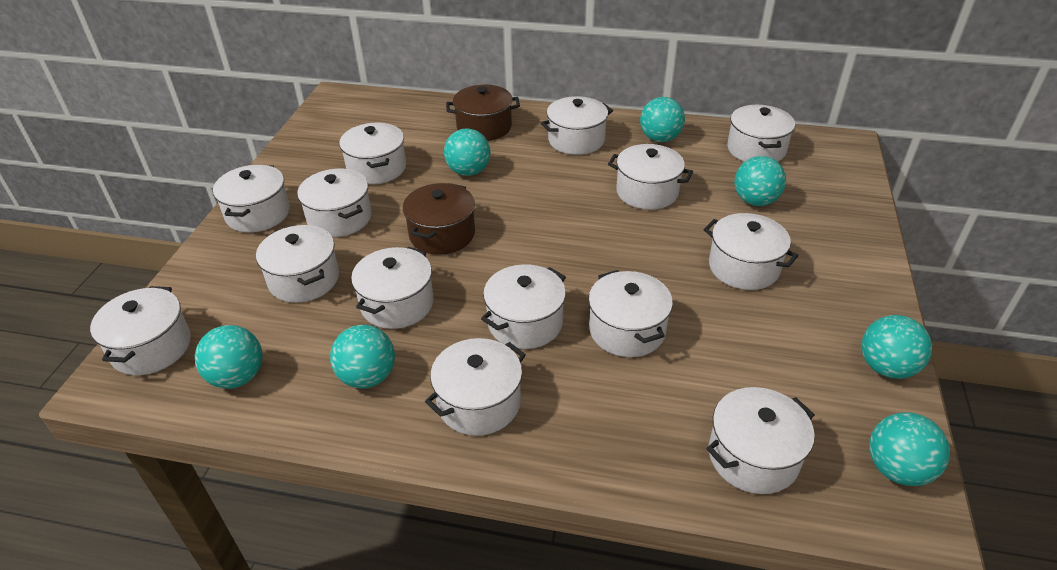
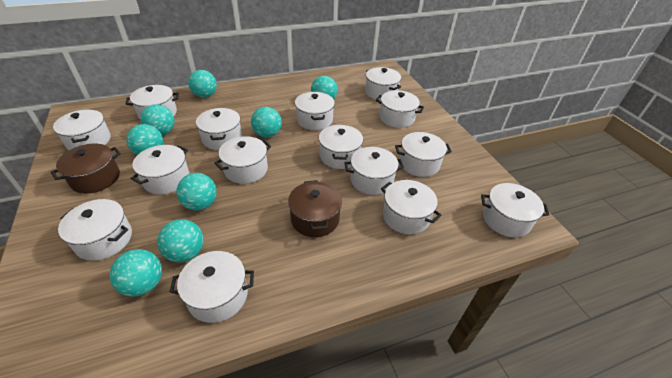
turquoise ball: [195,325,263,389] [330,325,395,389] [444,128,490,176] [640,97,685,142] [734,156,786,206] [861,315,932,379] [869,412,950,486] = 7 -> [110,249,162,297] [126,124,163,155] [141,104,175,135] [157,219,203,263] [176,173,217,211] [188,70,217,98] [251,107,282,137] [311,76,338,99] = 8
white pot: [90,286,191,375] [213,165,290,233] [256,225,339,303] [297,169,372,237] [339,123,406,184] [351,247,434,329] [425,338,526,436] [481,264,566,349] [541,96,613,155] [588,270,673,357] [608,144,693,210] [703,213,799,290] [706,387,815,494] [727,105,795,162] = 14 -> [53,110,111,150] [58,199,132,261] [125,85,179,120] [130,145,189,195] [170,251,254,323] [196,108,242,150] [214,136,271,184] [295,92,335,130] [319,125,363,169] [344,147,404,195] [365,67,401,101] [376,90,424,128] [381,180,441,235] [395,132,452,177] [481,183,549,237] = 15

